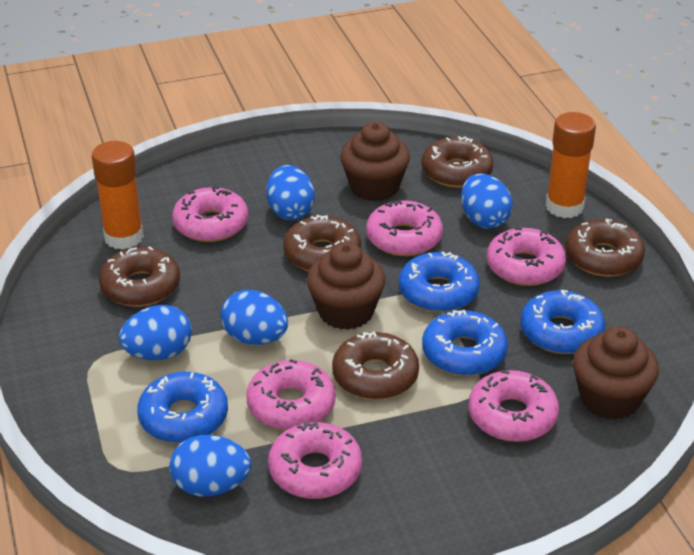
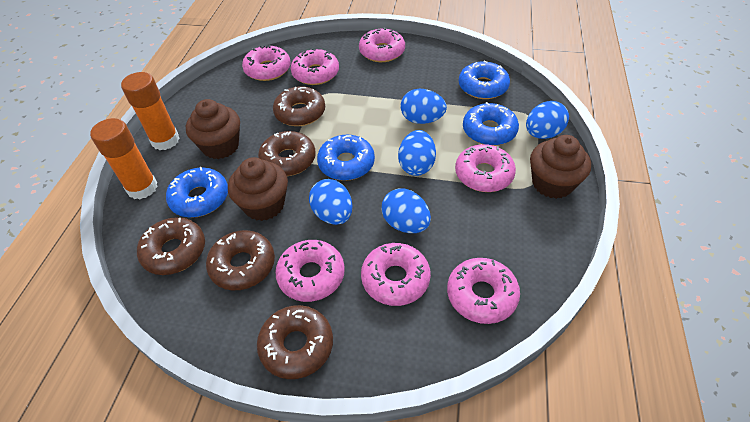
pink donut: [172,186,248,242] [246,359,336,430] [268,422,362,499] [366,200,443,256] [468,370,559,442] [487,227,566,286] = 6 -> [242,45,291,81] [275,240,345,302] [291,49,339,85] [359,27,405,62] [361,243,431,306] [447,258,520,324] [455,144,516,192] = 7

